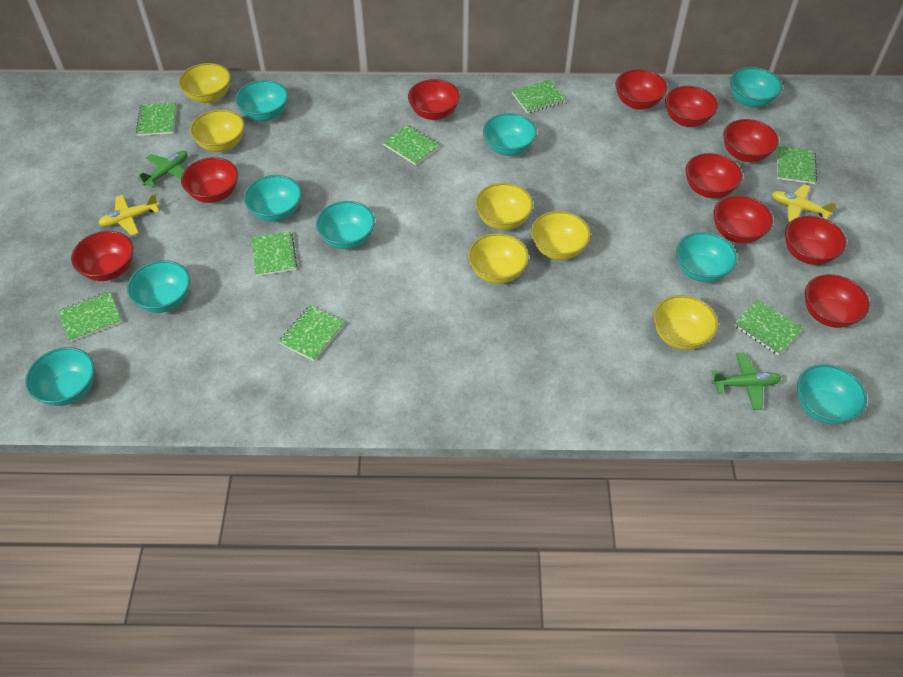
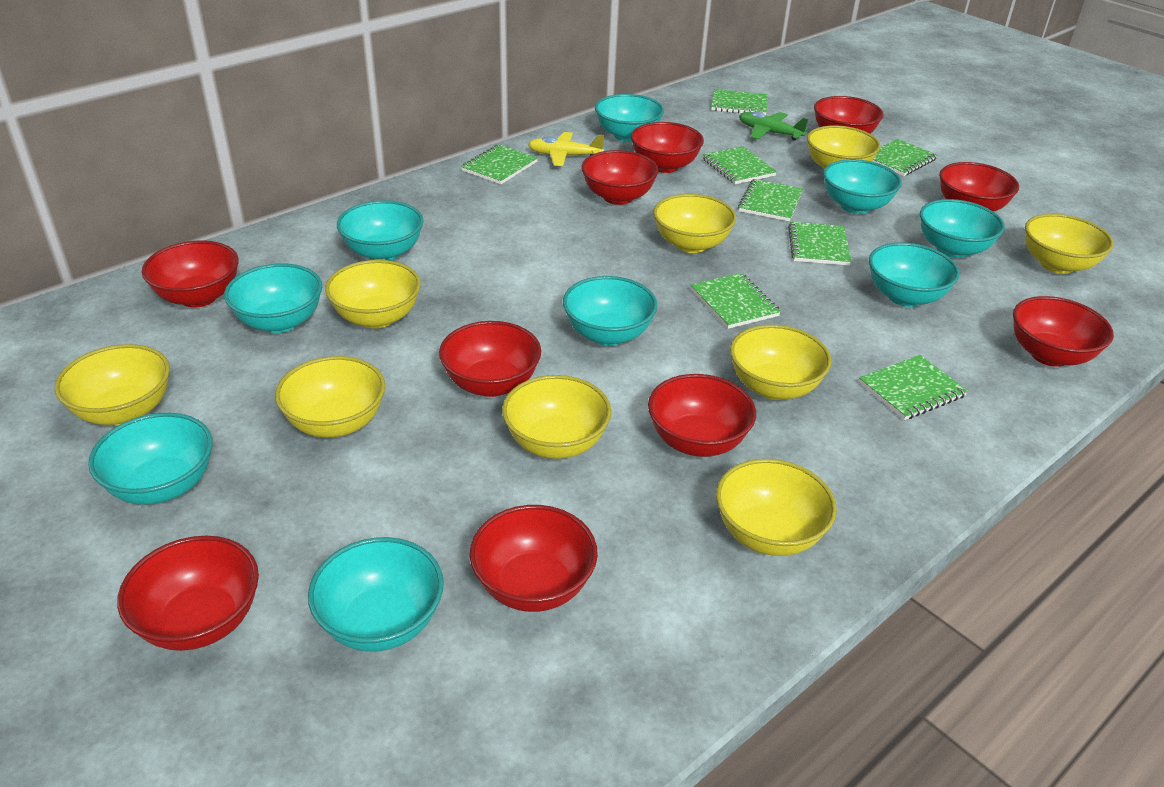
green plane: [137,151,188,188] [712,353,781,410] = 2 -> [739,111,808,141] = 1
yellow bowl: [179,63,231,103] [190,109,244,152] [468,233,529,284] [475,183,533,230] [531,211,591,260] [653,295,718,350] = 6 -> [55,344,170,425] [275,356,385,438] [325,260,421,329] [502,375,611,459] [653,194,736,253] [716,459,837,556] [730,324,832,400] [807,125,881,169] [1025,214,1114,274] = 9
yellow plane: [98,194,159,236] [772,184,837,222] = 2 -> [528,132,605,166] = 1

